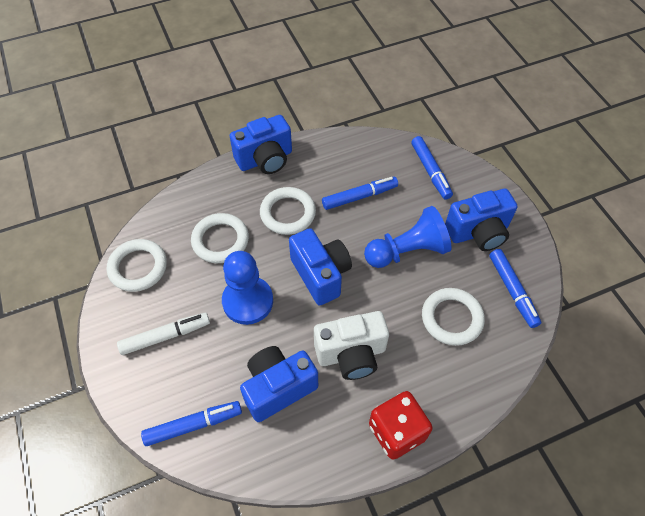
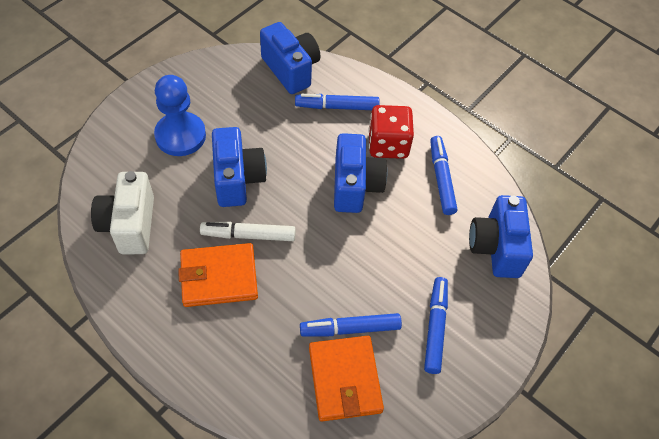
blue pawn: [222,251,273,325] [364,206,452,268] = 2 -> [154,75,206,156] = 1
orange wallet: none = 0 -> [178,243,258,307] [309,336,384,421] = 2
white ring: [107,239,167,292] [191,213,249,263] [260,187,316,235] [422,288,485,346] = 4 -> none = 0

